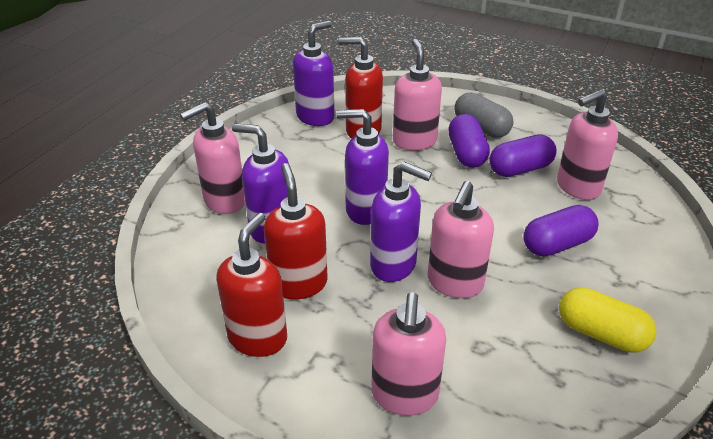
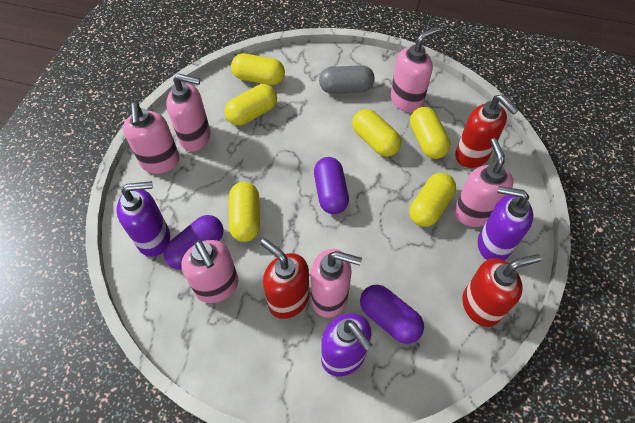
pink soap dispenser: [180,102,245,214] [371,292,446,416] [393,39,442,151] [428,181,494,298] [557,89,618,200] = 5 -> [123,103,180,174] [166,74,211,152] [181,240,238,303] [310,249,362,318] [391,27,439,113] [454,138,514,227] = 6
purple soap dispenser: [232,123,289,244] [293,21,335,126] [336,109,389,225] [370,162,432,282] = 4 -> [116,181,170,257] [321,313,373,376] [478,186,533,260] = 3
yellow capsule: [559,287,657,353] = 1 -> [225,84,277,125] [229,182,260,242] [231,53,285,85] [352,109,401,157] [410,107,451,159] [410,173,456,227] = 6

